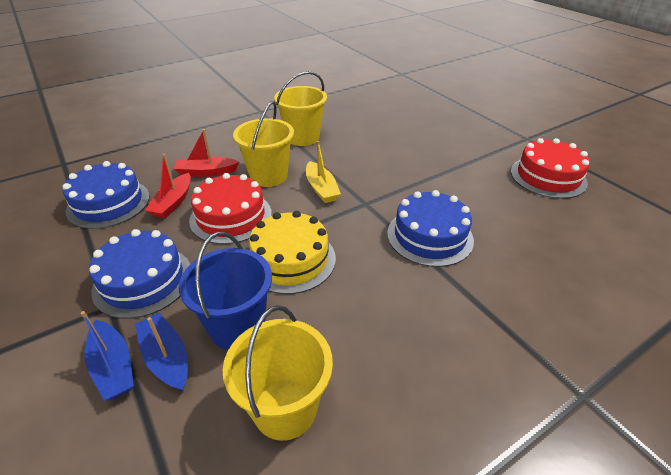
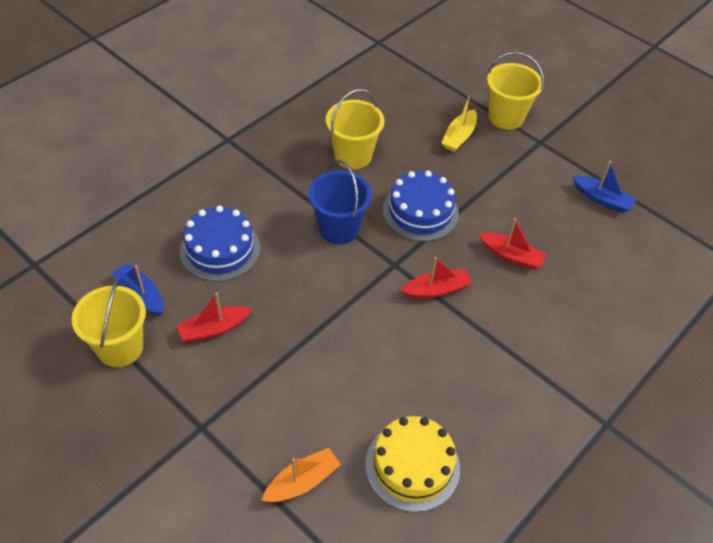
blue cake: [63,161,150,229] [89,229,190,319] [387,190,474,267] = 3 -> [180,205,260,282] [383,171,459,241] = 2
orange boat: none = 0 -> [261,448,341,502] = 1
red boat: [145,153,191,218] [173,129,239,177] = 2 -> [177,292,252,342] [400,257,472,299] [479,218,547,270] = 3
red cake: [189,173,272,244] [511,138,590,199] = 2 -> none = 0

